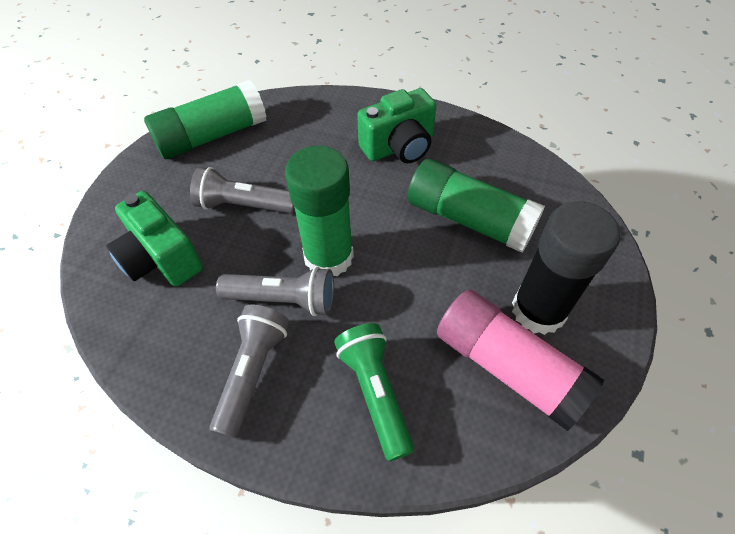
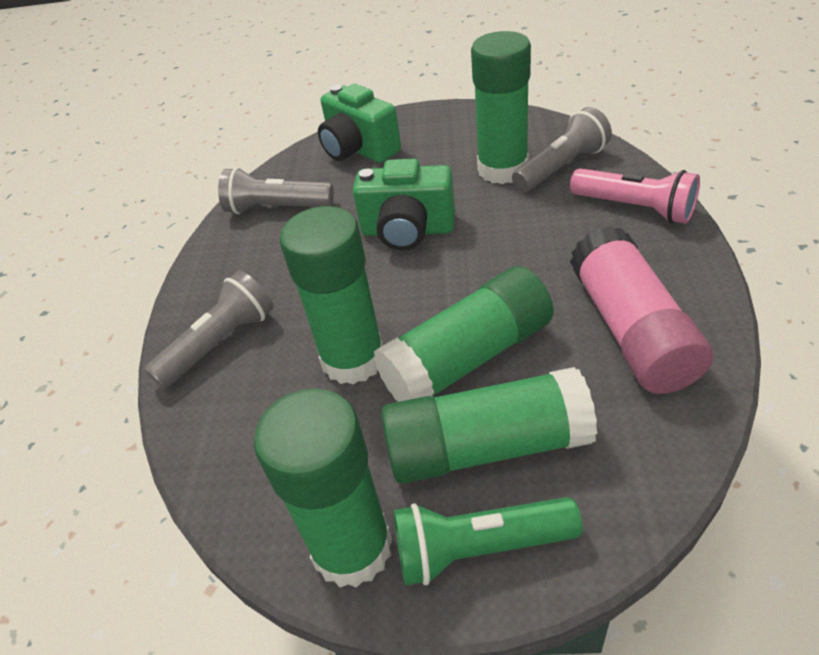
black glue stick: [512,201,620,335] = 1 -> none = 0
green glue stick: [144,80,267,159] [285,146,354,276] [407,159,545,253] = 3 -> [254,388,392,587] [280,206,383,385] [373,266,553,402] [382,367,597,484] [471,31,531,184] = 5
pink flashlight: none = 0 -> [570,168,700,224] = 1

